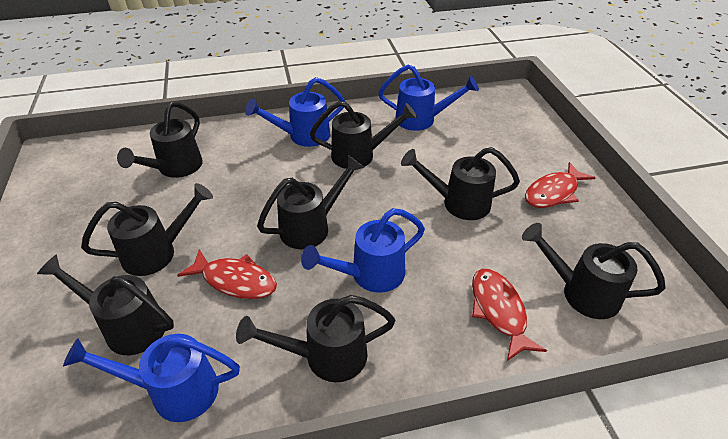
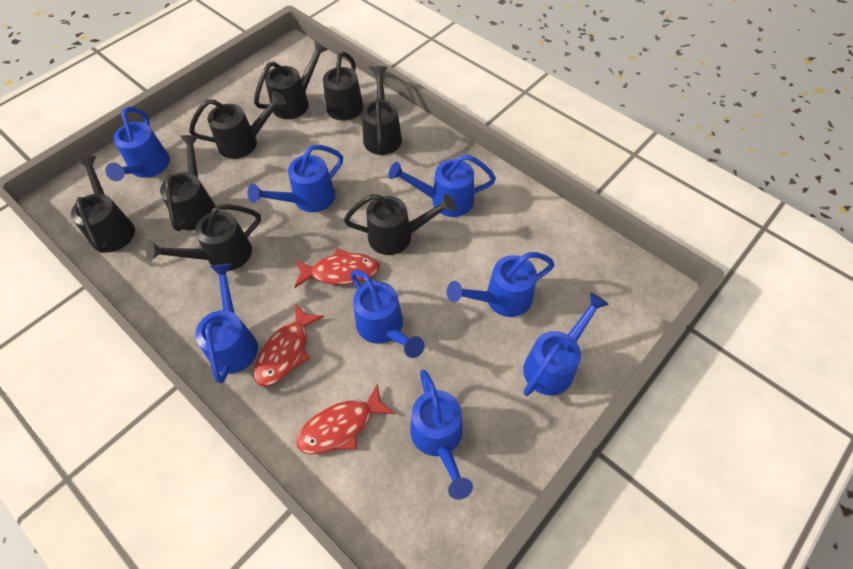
blue watering can: [63,334,240,422] [245,77,345,147] [301,208,425,293] [378,65,479,131] = 4 -> [105,107,170,181] [195,264,258,383] [247,145,343,212] [350,270,425,358] [388,154,496,217] [410,370,473,500] [446,252,555,317] [523,292,609,396] = 8

